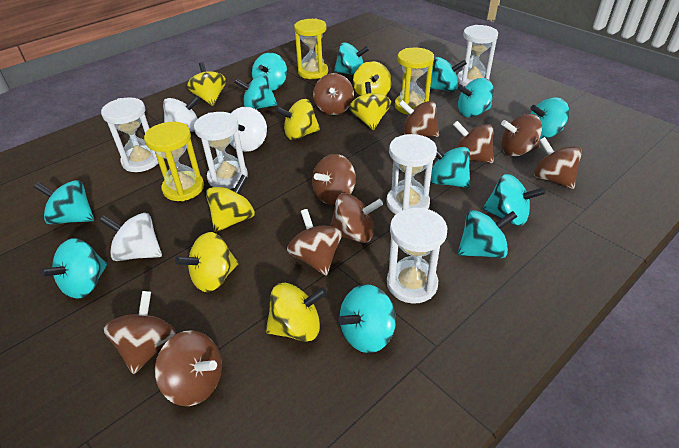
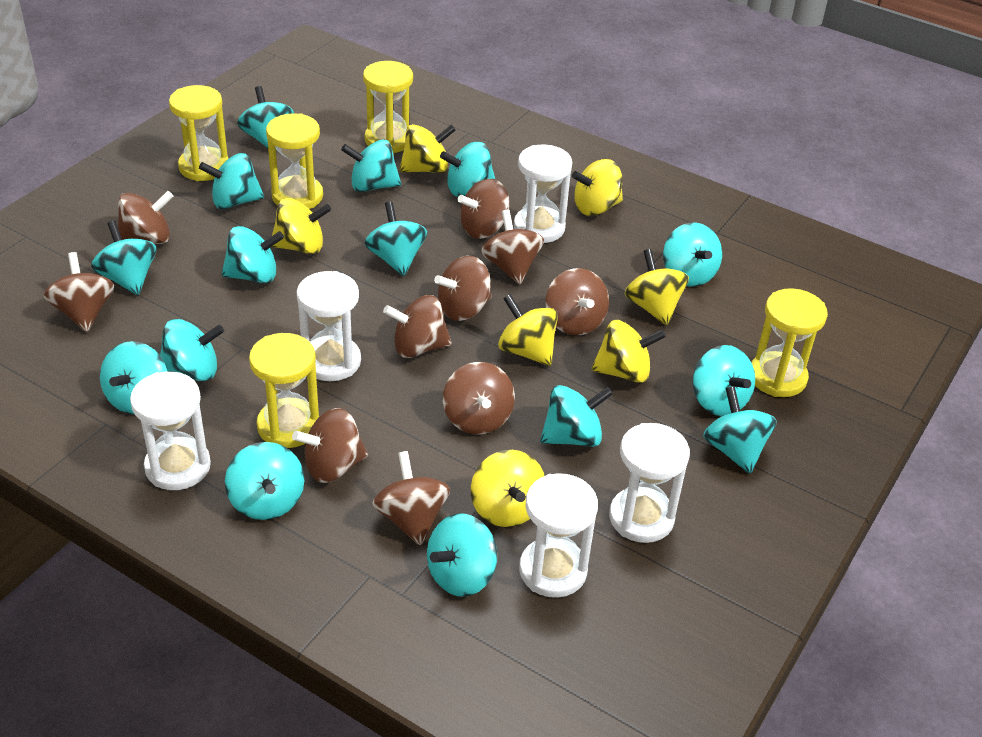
turquoise spinning top: [34,180,94,225] [39,238,107,299] [234,74,277,109] [252,53,287,91] [334,42,370,75] [338,284,396,353] [425,57,467,92] [430,147,470,188] [457,210,518,258] [458,78,494,117] [483,174,545,226] [530,97,570,139] = 12 -> [91,221,156,295] [100,341,168,414] [160,319,224,381] [199,153,264,209] [222,226,284,284] [225,442,304,520] [237,86,294,148] [341,139,401,192] [365,202,427,276] [427,513,497,597] [440,142,496,197] [540,385,613,447] [663,223,722,287] [693,345,755,416] [703,386,777,474] = 15
white spinning top: [99,213,162,261] [163,96,200,132] [230,107,267,152] = 3 -> none = 0
yellow hourglass: [144,122,204,201] [294,18,328,79] [395,47,434,114] = 3 -> [169,85,229,181] [249,333,319,448] [266,113,323,209] [363,61,413,153] [751,288,828,397] = 5

